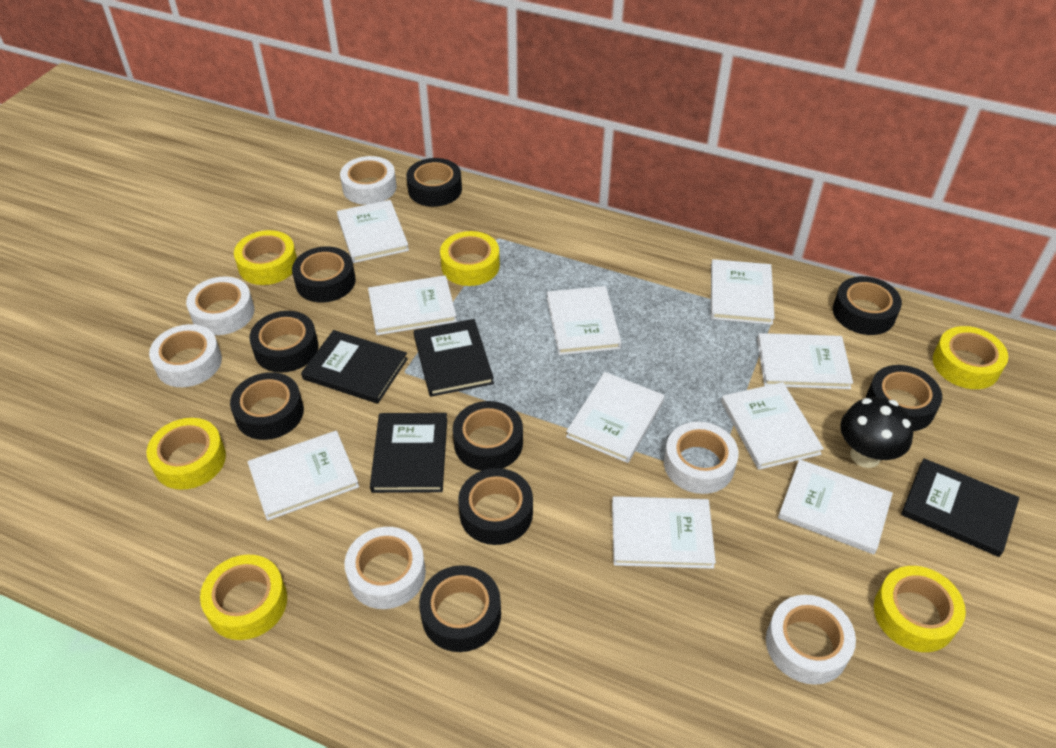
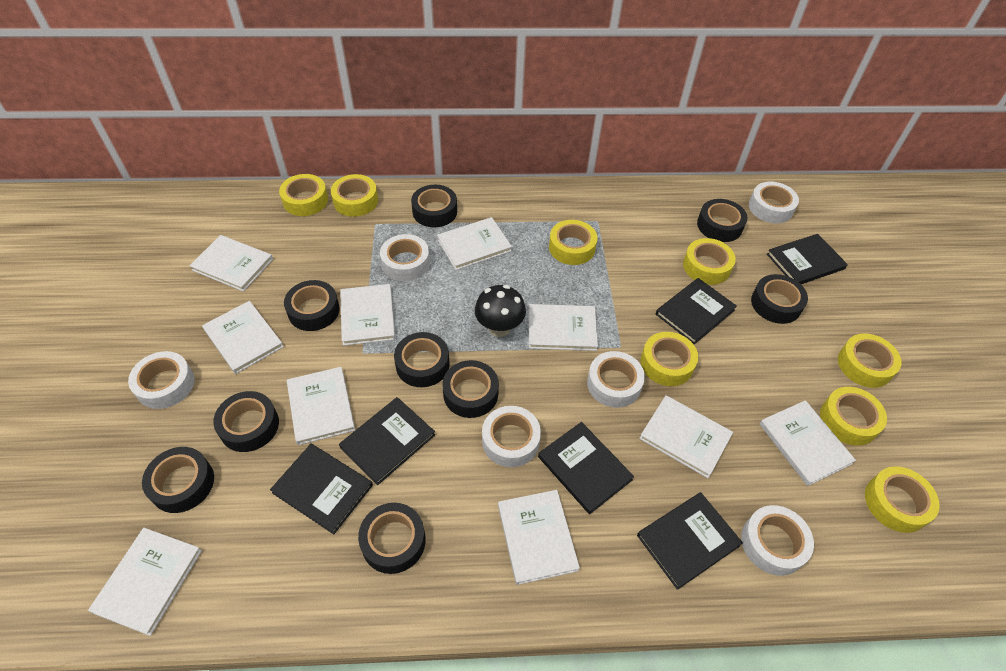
black book: [301,330,408,404] [370,413,447,493] [414,319,494,397] [901,458,1019,557] = 4 -> [270,444,373,534] [339,397,435,485] [538,422,634,514] [637,492,743,590] [656,278,737,344] [767,234,848,284] = 6
yellow tape: [147,418,226,490] [200,555,287,640] [234,230,297,285] [440,231,500,286] [874,566,966,652] [933,326,1008,389] = 6 -> [279,174,328,216] [331,174,378,217] [549,220,597,265] [641,332,698,386] [683,238,736,285] [820,387,887,446] [838,333,902,388] [865,466,940,533] = 8

